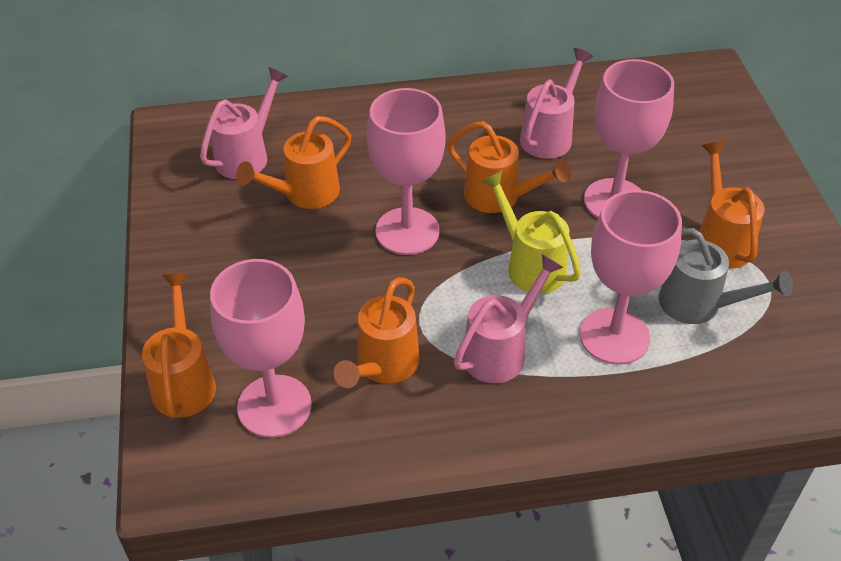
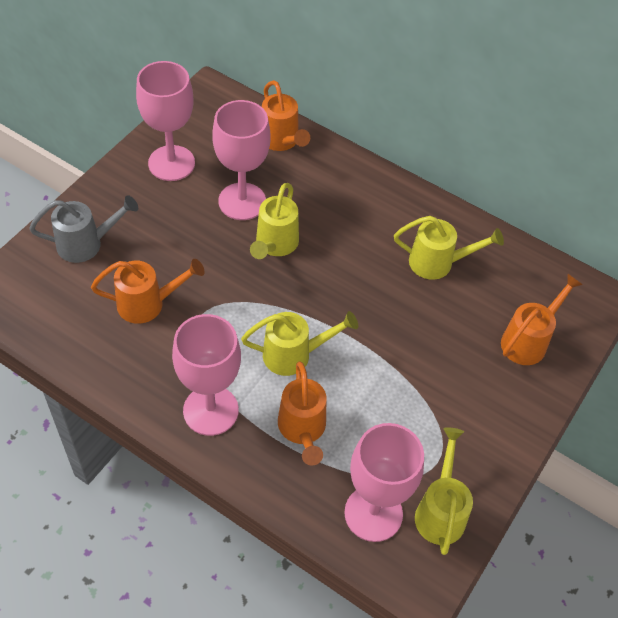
orange watering can: [142,273,216,418] [236,116,351,209] [333,278,420,388] [447,121,571,213] [696,142,765,269] = 5 -> [91,259,205,324] [262,80,310,151] [278,361,326,466] [501,274,583,365] = 4
pink watering can: [200,67,288,179] [454,254,564,383] [520,48,593,159] = 3 -> none = 0
yellow watering can: [481,171,581,294] = 1 -> [241,311,358,376] [250,183,299,259] [394,216,504,280] [415,427,473,555] = 4

